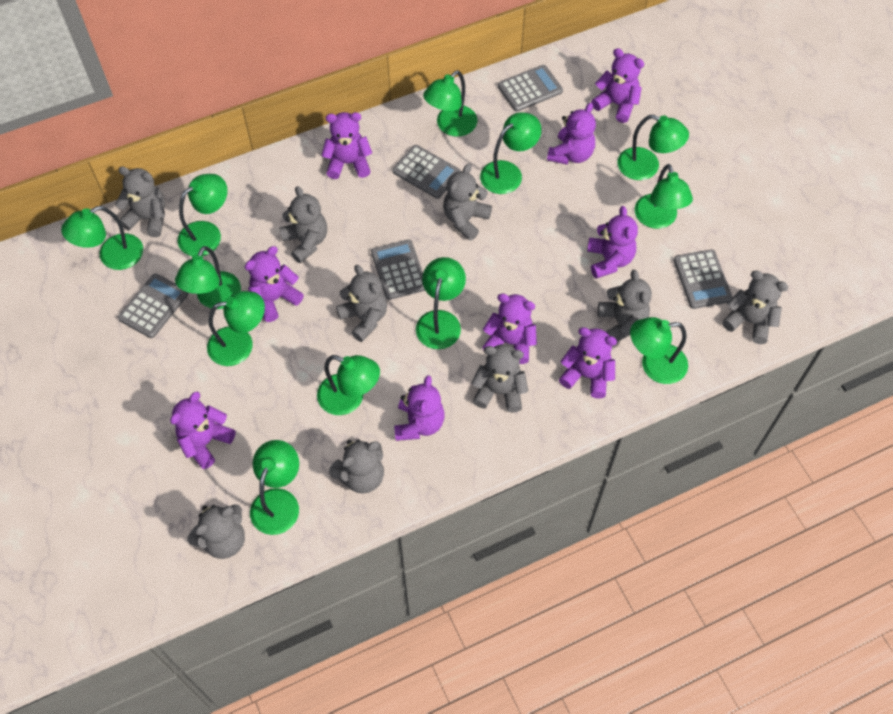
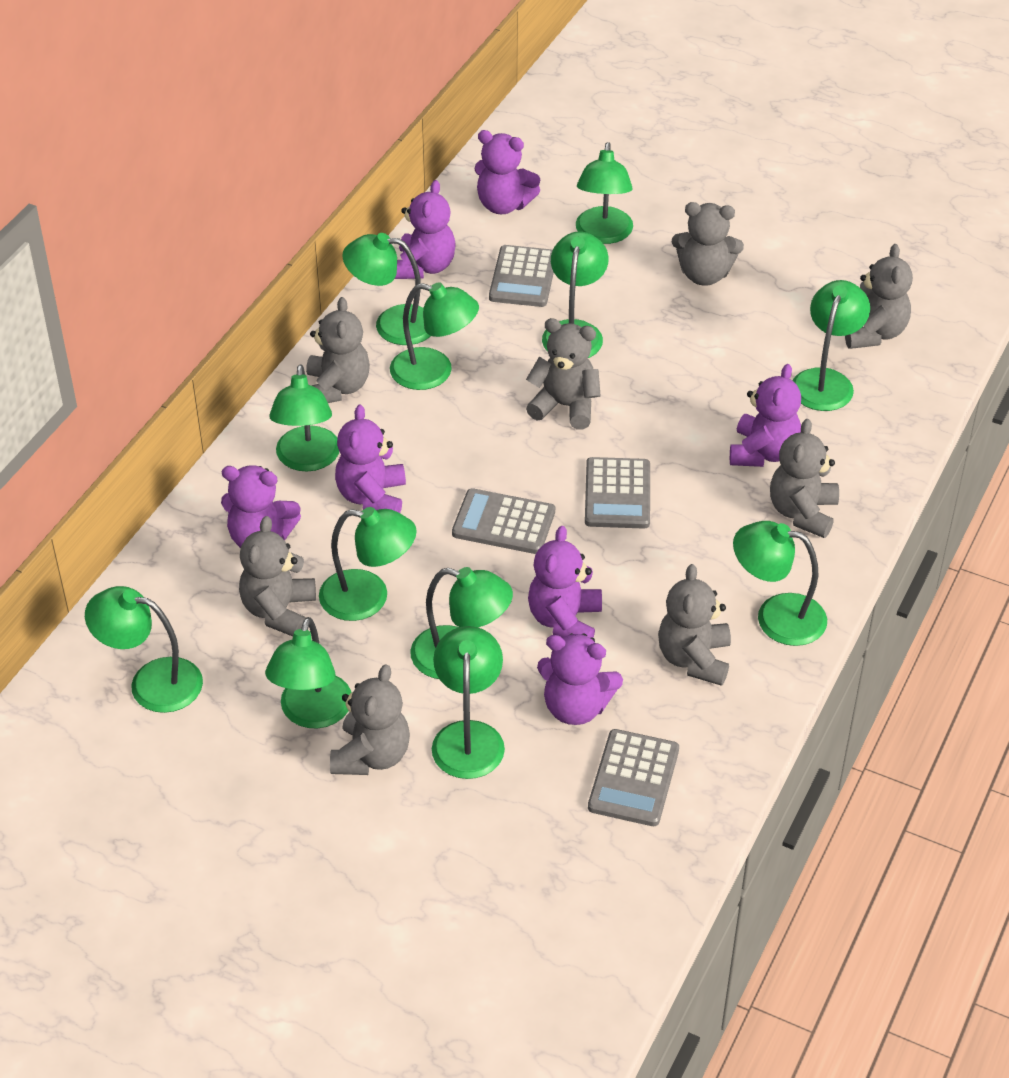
grey calculator: [118,273,189,338] [371,239,426,300] [392,145,461,199] [498,65,563,112] [673,250,732,309] = 5 -> [452,488,555,554] [489,245,554,307] [585,457,650,529] [588,729,679,826] = 4
grey teddy bear: [115,167,165,237] [187,504,245,559] [279,186,327,263] [329,439,384,493] [336,265,387,342] [443,164,492,241] [471,344,528,413] [598,269,652,342] [722,270,788,344] = 9 -> [239,516,316,636] [306,297,370,403] [330,664,410,775] [526,318,601,430] [658,564,731,686] [671,202,744,286] [770,419,839,538] [845,244,913,349] = 8
purple teddy bear: [170,391,236,469] [245,246,304,322] [322,112,372,179] [394,375,445,441] [482,293,537,364] [547,103,596,165] [559,327,617,399] [587,206,638,279] [591,48,644,123] = 9 -> [221,466,301,548] [335,405,406,513] [395,180,456,279] [474,130,540,214] [528,526,602,638] [537,633,623,725] [730,364,801,467] = 7

